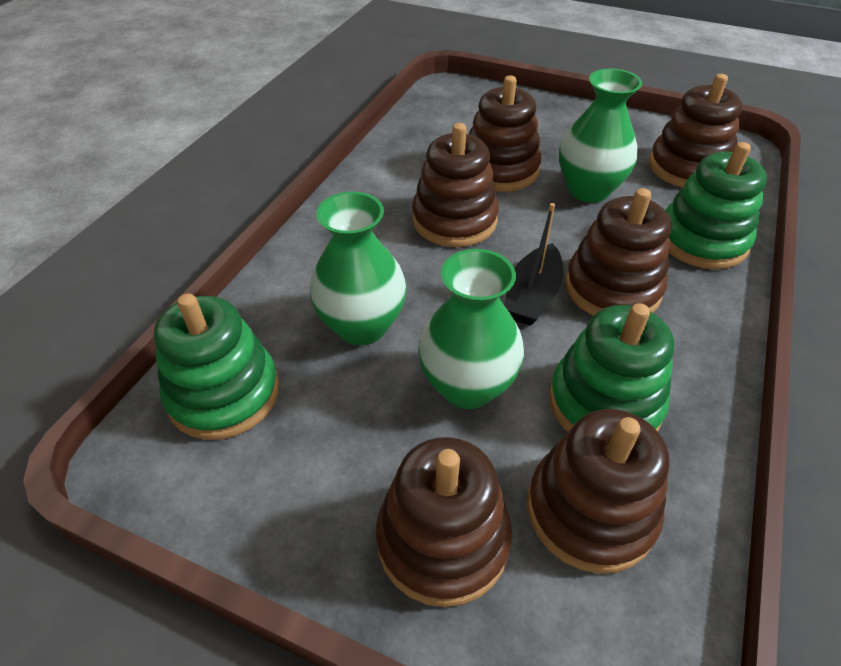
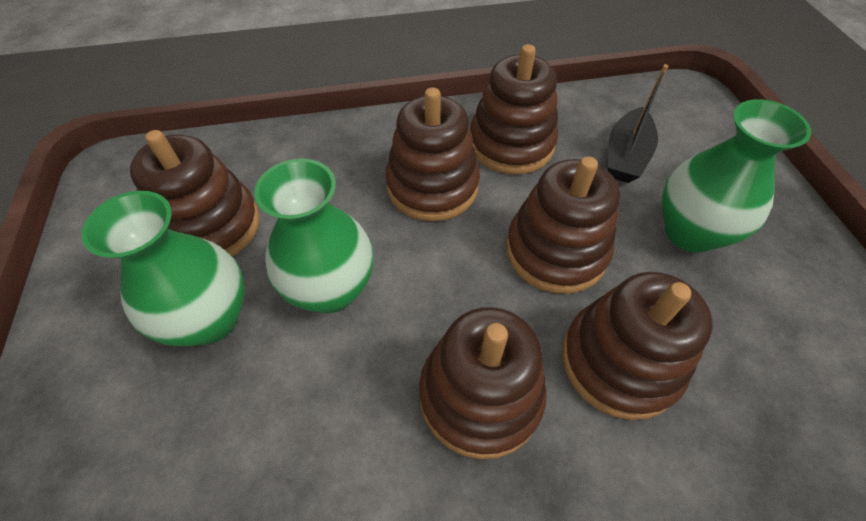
green stacking toy: [154,293,279,440] [549,303,674,432] [665,142,767,269] = 3 -> none = 0

